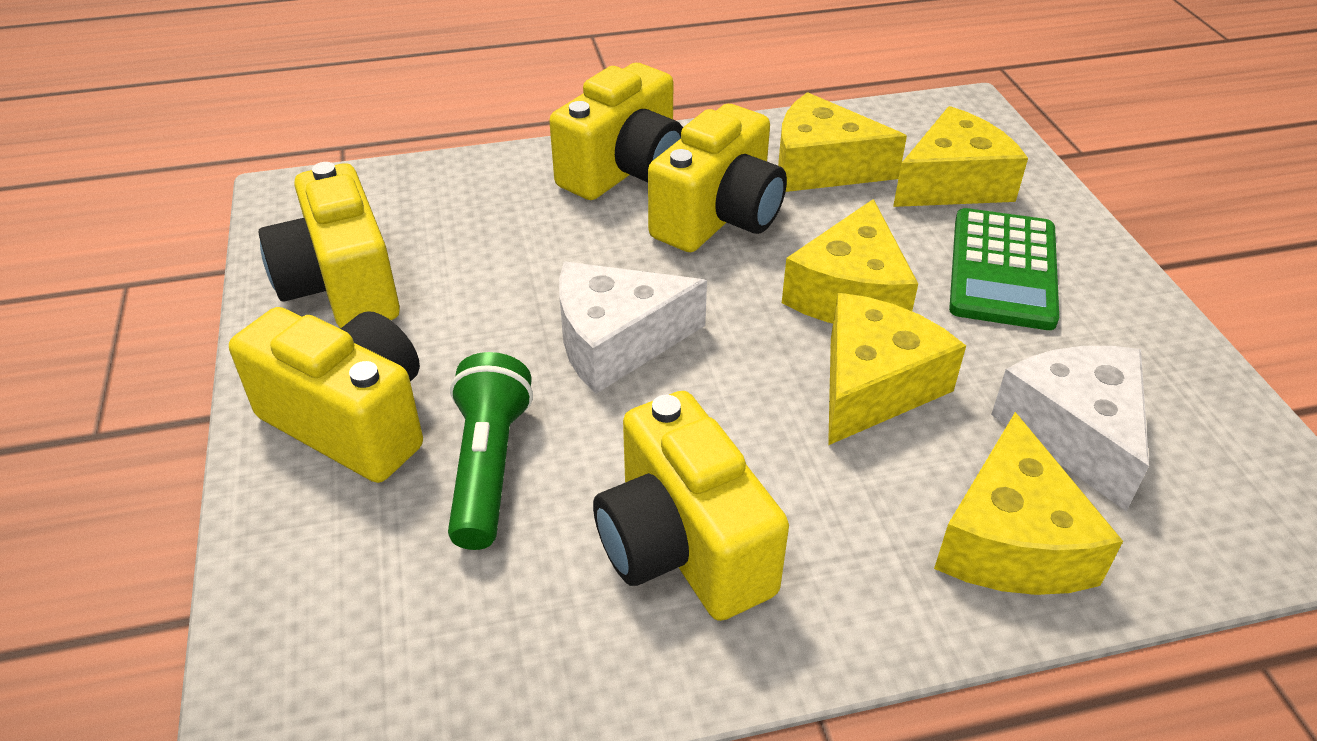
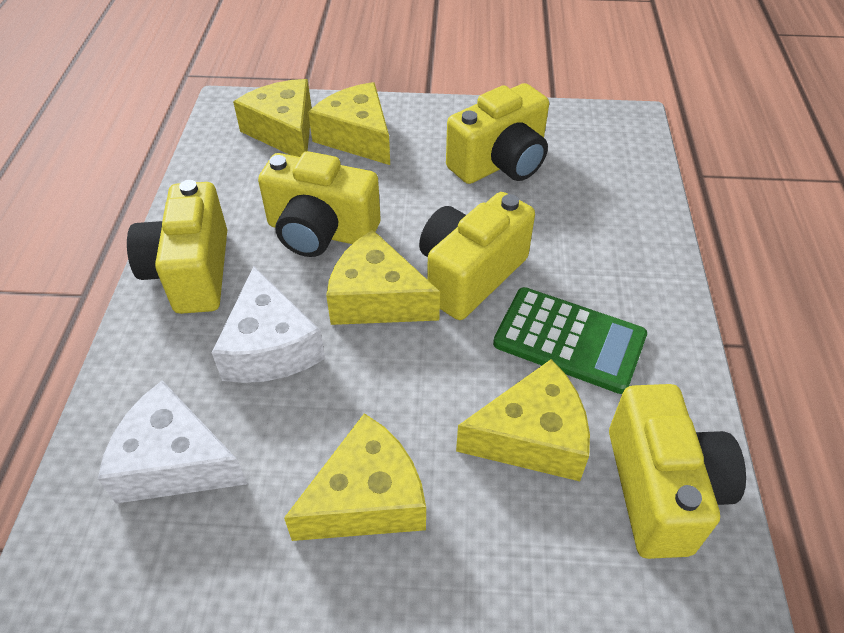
green flashlight: [448,352,533,550] = 1 -> none = 0

